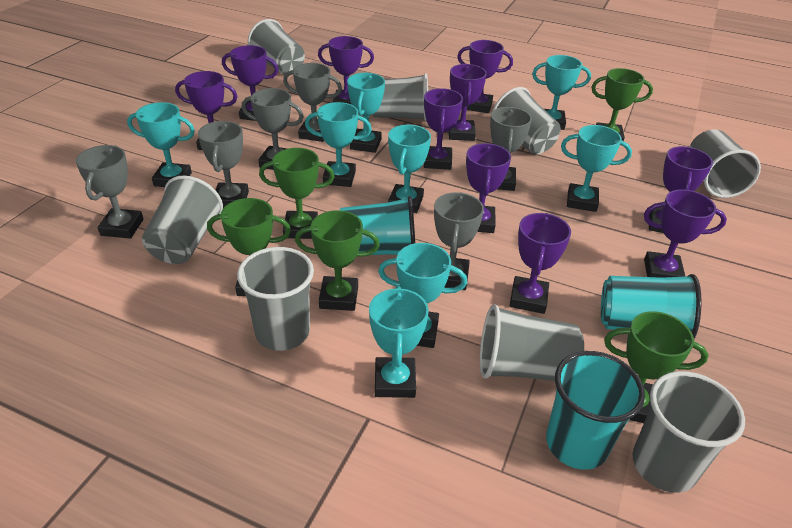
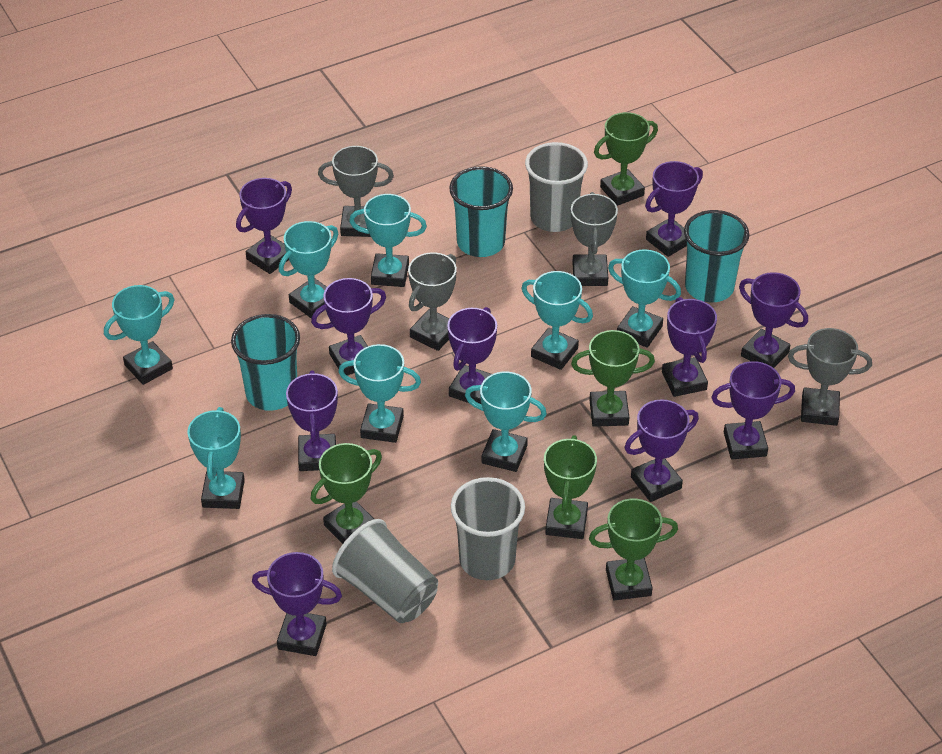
grey cup: [142,175,223,264] [237,247,314,351] [248,19,305,75] [373,73,428,121] [480,304,584,381] [492,87,561,154] [633,371,745,493] [690,129,761,198] = 8 -> [332,519,438,623] [451,477,525,580] [525,142,588,232] = 3
grey trophy: [76,145,143,239] [198,121,249,208] [242,88,304,170] [283,63,342,142] [434,192,484,290] [490,107,532,191] = 6 -> [318,146,394,237] [408,252,457,351] [571,192,618,286] [788,328,872,426] = 4

